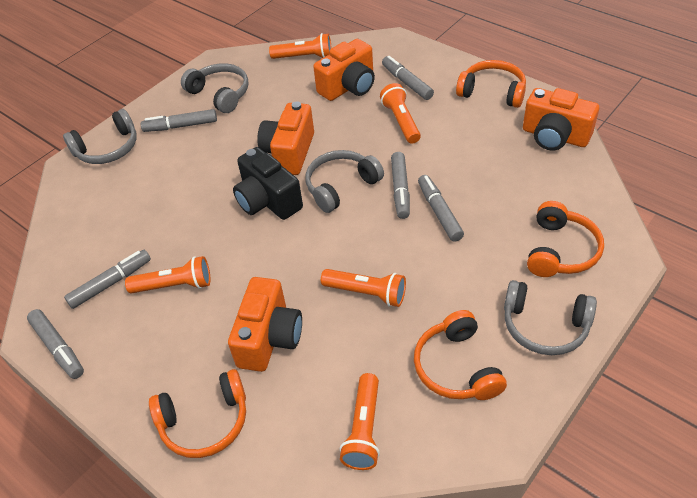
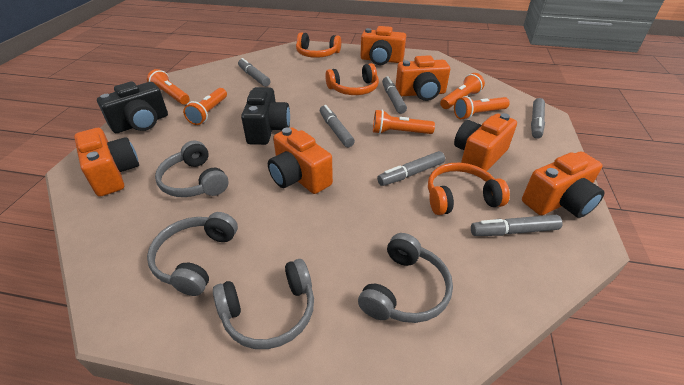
black camera: [233,147,303,220] = 1 -> [97,81,168,133] [241,87,290,145] = 2
orange camera: [228,277,302,372] [257,101,314,175] [313,39,375,101] [523,88,599,151] = 4 -> [74,128,139,196] [268,127,333,194] [361,26,406,65] [396,55,450,101] [454,113,517,171] [522,151,605,218] = 6
orange headphones: [149,369,246,458] [414,310,507,400] [456,60,526,108] [527,201,604,277] = 4 -> [296,32,341,58] [325,63,379,95] [428,163,510,215] = 3

